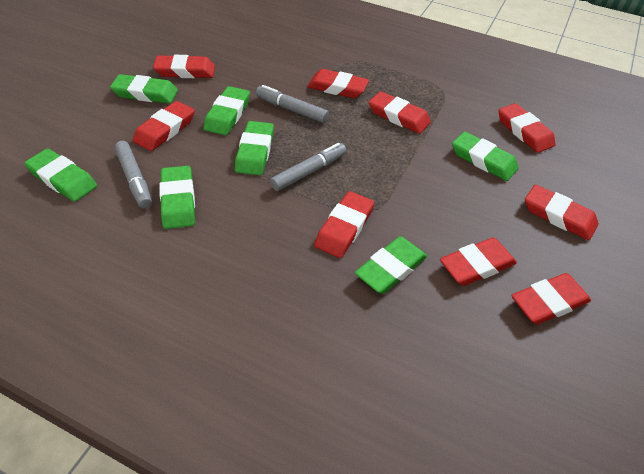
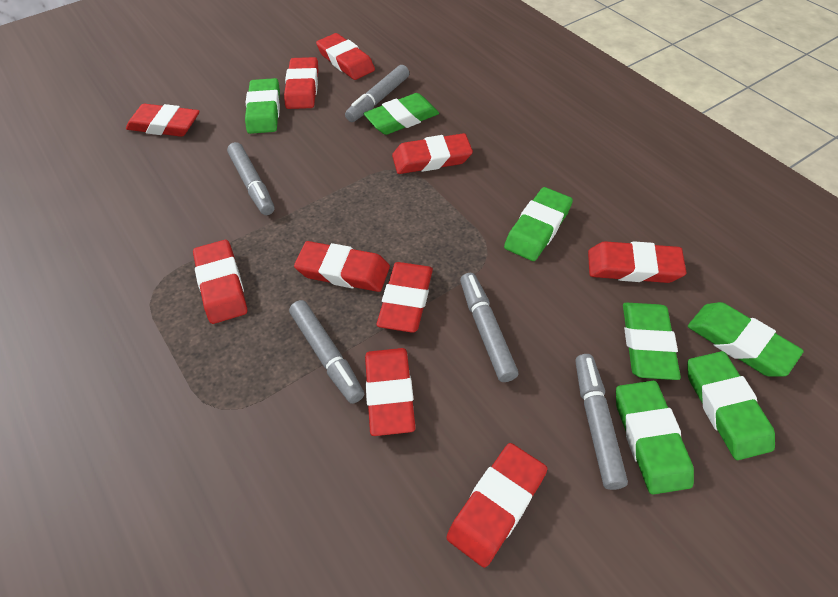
grey marker: [115,141,152,208] [256,85,329,123] [270,143,347,191] = 3 -> [227,142,274,215] [289,300,364,404] [345,65,409,122] [460,273,518,382] [575,354,628,490] = 5
red eraser: [133,101,195,151] [153,55,215,78] [307,69,369,98] [314,191,374,258] [369,91,431,134] [440,237,517,286] [498,103,556,153] [511,273,591,325] [525,184,598,240] = 9 -> [126,104,199,137] [193,240,247,324] [284,57,319,109] [294,241,390,292] [316,33,375,80] [365,348,416,436] [377,262,433,333] [392,133,473,174] [446,443,547,568] [588,241,687,283] = 10

